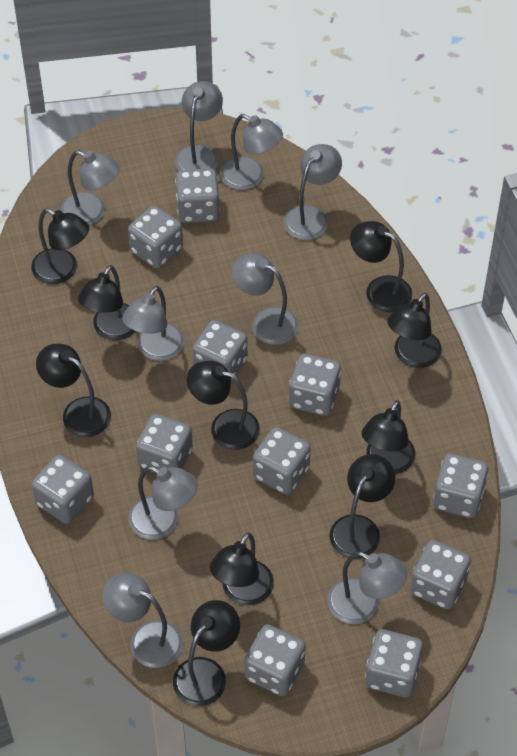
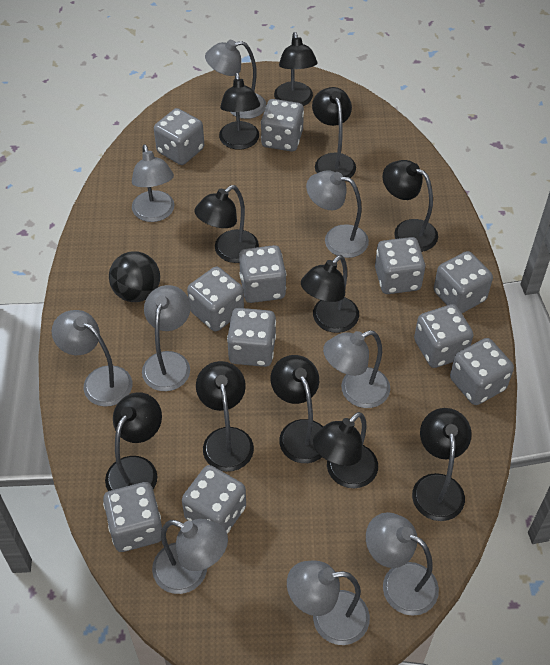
black ball: none = 0 -> [109,251,160,302] = 1
black lamp: [31,208,89,284] [36,344,111,437] [78,265,135,340] [173,600,240,706] [187,361,260,450] [210,532,274,605] [330,454,395,559] [350,221,412,312] [362,400,415,474] [387,293,442,368] = 10 -> [105,392,162,491] [195,185,259,263] [196,361,254,472] [219,73,260,150] [271,355,323,463] [274,32,318,106] [301,255,359,333] [312,87,356,178] [313,412,378,488] [382,160,438,252] [412,408,472,521] = 11

